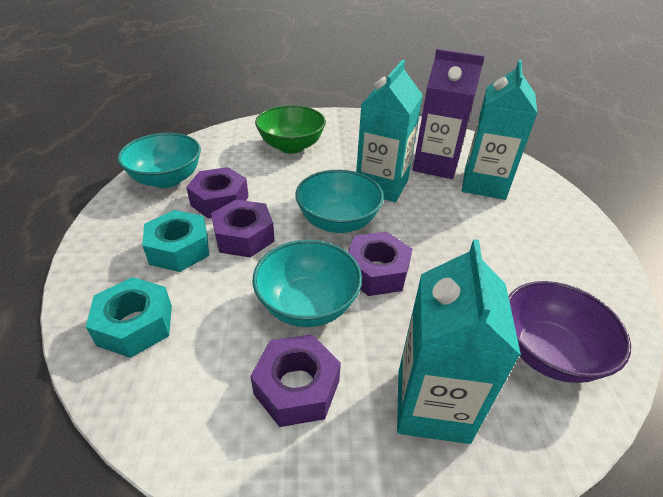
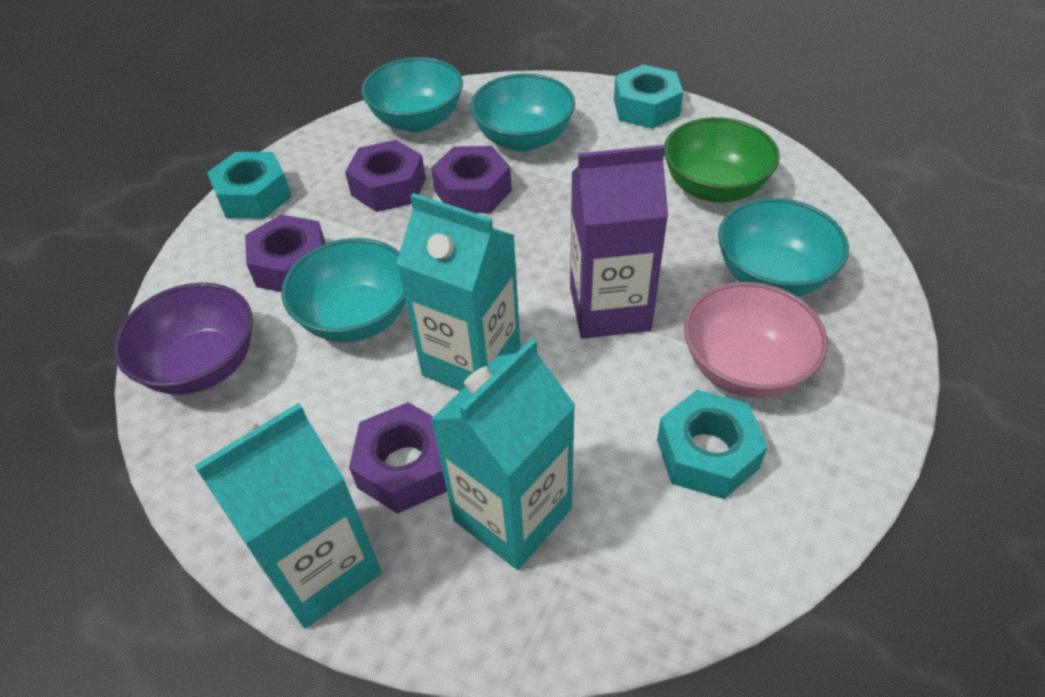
pink bowl: none = 0 -> [684,282,828,398] = 1
turquoise bowl: [118,133,201,188] [253,240,362,327] [295,170,384,233] = 3 -> [281,238,406,342] [361,57,463,132] [470,73,575,152] [718,198,849,297] = 4
turquoise nut: [86,277,172,358] [142,210,209,272] = 2 -> [207,152,292,219] [614,65,683,129] [657,390,768,499] = 3

